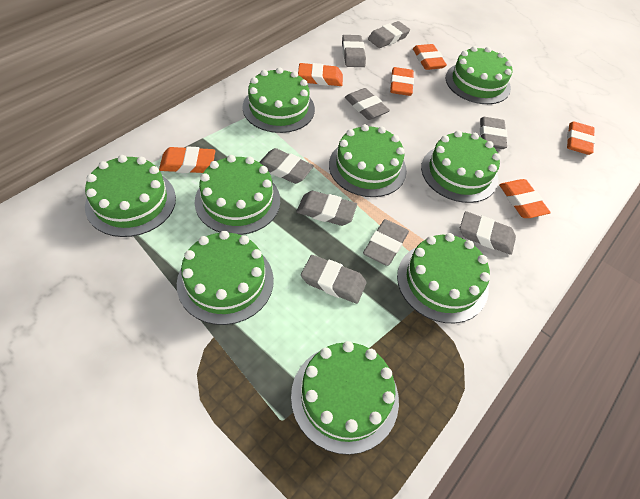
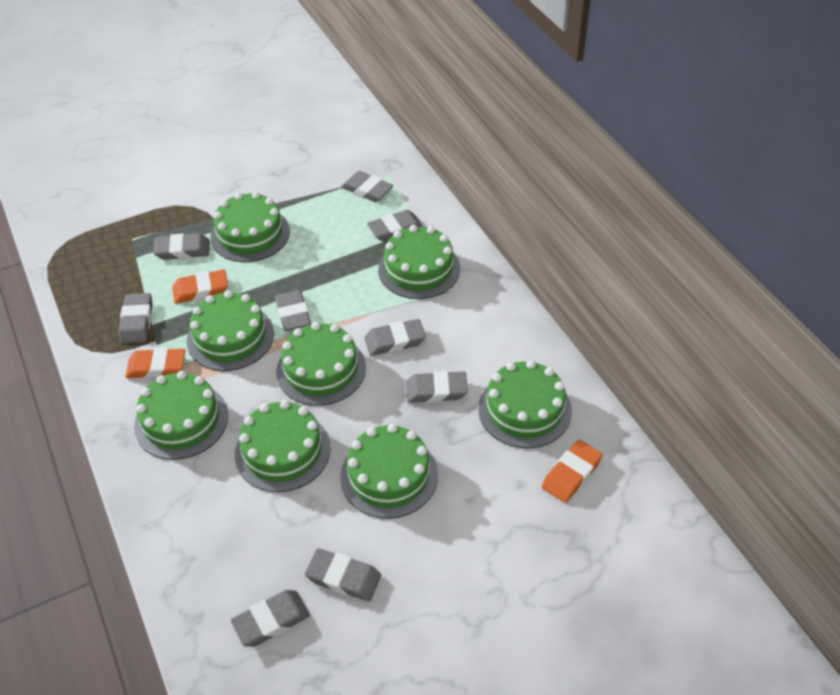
green cake: [85,155,176,237] [177,231,274,325] [195,155,280,235] [243,67,315,133] [291,341,399,455] [329,124,407,197] [397,233,490,323] [421,130,500,203] [446,46,513,104] = 9 -> [134,371,228,460] [187,290,274,371] [210,192,290,262] [235,400,331,492] [276,322,366,406] [340,424,438,519] [378,225,460,299] [478,360,572,448] = 8
orange eraser: [159,146,215,173] [298,63,343,86] [390,67,414,96] [413,44,447,70] [499,179,551,218] [567,121,595,155] = 6 -> [125,348,185,379] [172,269,228,304] [542,440,603,503] = 3

